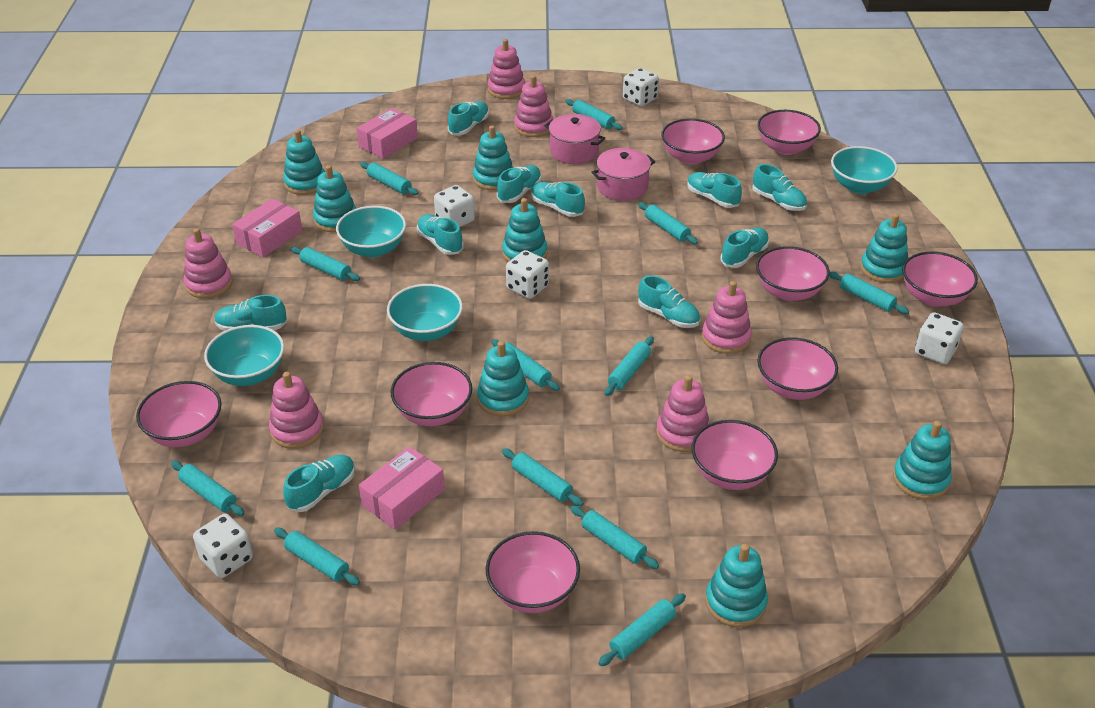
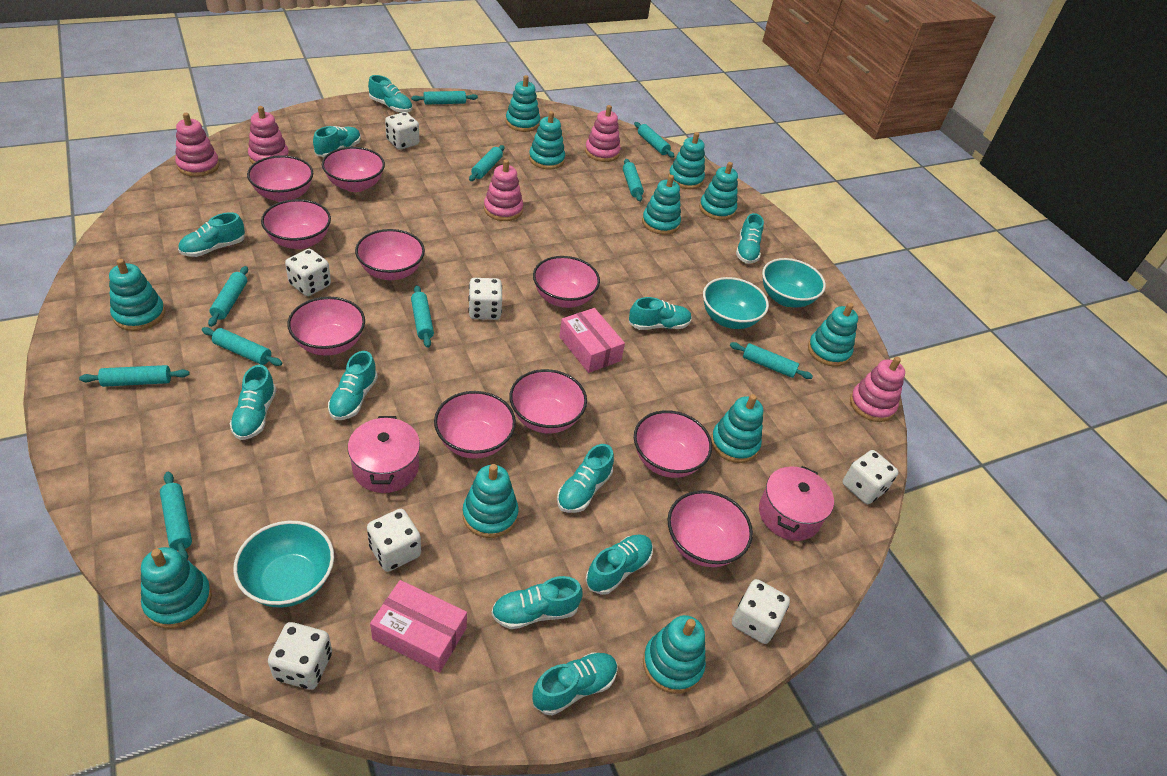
pink bowl: [136,381,221,447] [391,362,472,426] [486,531,580,613] [661,118,725,164] [691,420,778,490] [756,246,830,301] [757,337,838,400] [758,110,821,155] [902,251,978,307] = 9 -> [247,155,313,202] [261,199,331,249] [287,297,365,356] [322,147,385,192] [355,229,425,280] [434,391,516,459] [509,369,587,433] [533,256,600,308] [634,410,712,478] [668,490,753,567] = 10
pink box: [232,198,302,257] [357,108,418,159] [359,446,445,530] = 3 -> [370,580,467,673] [559,308,625,373] = 2
pink stacking toy: [184,228,232,299] [269,372,324,449] [488,39,525,99] [514,75,553,137] [656,375,710,452] [702,281,752,354] = 6 -> [175,113,220,177] [248,106,289,164] [484,159,523,221] [585,105,621,162] [850,357,905,422] = 5
turquoise bowl: [204,325,284,386] [336,206,406,258] [387,284,463,341] [831,146,898,194] = 4 -> [233,521,334,607] [703,277,769,329] [762,258,826,307] = 3
turquoise rolling pin: [171,461,245,516] [274,528,360,585] [291,247,360,281] [360,162,418,195] [491,339,560,391] [502,448,584,506] [565,99,623,130] [570,505,659,569] [598,593,686,666] [604,336,654,396] [638,202,698,244] [829,271,909,314] = 12 -> [79,365,190,387] [160,472,192,560] [202,327,282,366] [208,266,248,327] [411,91,478,105] [411,285,434,348] [469,145,505,181] [623,159,644,202] [634,122,675,158] [730,342,813,379] = 10
turquoise shoe: [214,295,287,331] [283,455,355,512] [417,214,464,255] [448,101,489,135] [497,165,542,203] [531,182,585,217] [638,275,700,328] [687,172,742,208] [721,228,769,268] [752,164,807,211] = 10 -> [178,212,245,257] [229,365,276,440] [313,126,361,157] [328,351,378,420] [368,75,412,113] [491,576,583,629] [532,652,618,715] [557,444,614,513] [586,534,653,595] [629,297,692,330] [736,213,764,264] = 11
turquoise stacking toy: [283,130,325,195] [313,165,356,232] [473,125,514,190] [477,341,529,417] [502,198,547,262] [705,544,768,627] [860,213,908,283] [893,421,952,500] = 8 -> [109,259,165,331] [141,547,212,629] [463,464,519,538] [506,75,540,132] [529,111,565,170] [642,175,681,235] [643,615,706,694] [669,132,705,189] [699,162,738,220] [711,394,763,463] [808,303,858,367] = 11
white dice: [193,514,253,578] [434,185,475,227] [506,250,549,299] [623,68,659,107] [915,312,964,364] = 5 -> [268,622,332,690] [285,249,331,296] [367,509,421,572] [385,112,419,150] [468,278,502,320] [732,579,790,644] [843,450,898,504] = 7

